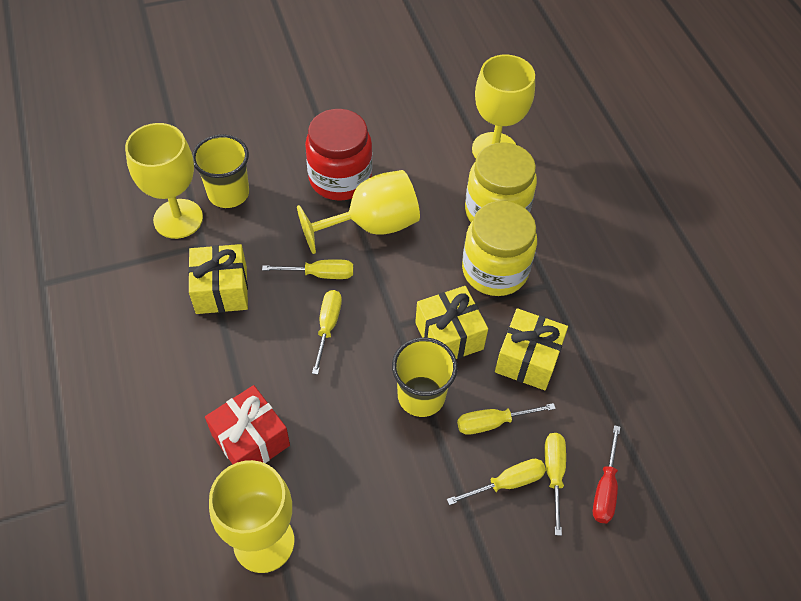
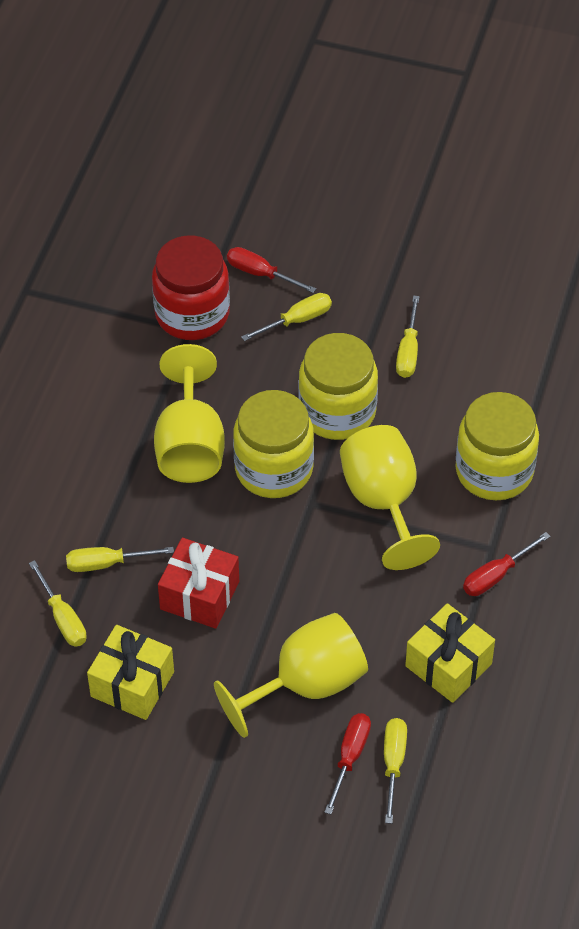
red screwdriver: [593,425,620,523] = 1 -> [227,247,316,293] [324,713,371,814] [463,532,550,596] = 3
yellow cup: [192,134,249,208] [392,337,458,417] = 2 -> none = 0
yellow gift: [188,244,248,314] [415,286,488,359] [495,308,568,390] = 3 -> [87,625,174,720] [405,603,495,703] = 2
yellow goblet: [125,123,203,239] [209,460,294,573] [297,170,420,254] [472,55,535,158] = 4 -> [154,344,225,483] [214,613,368,738] [340,425,440,570] = 3
yellow jar: [462,201,537,296] [465,142,537,222] = 2 -> [233,390,314,498] [299,333,378,440] [455,392,539,500] = 3

